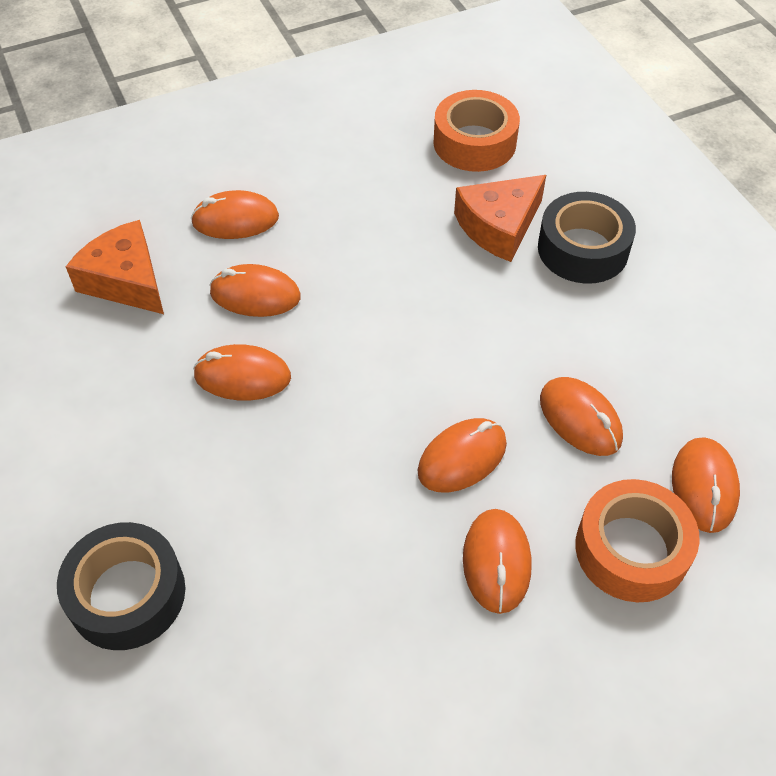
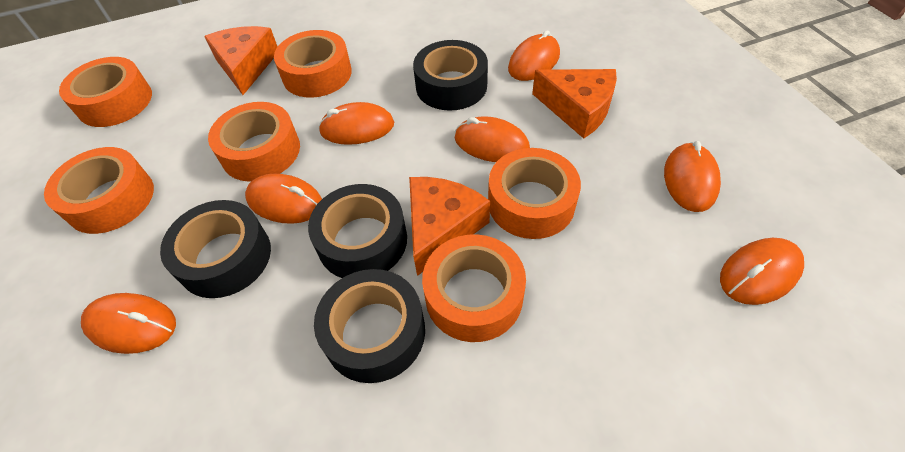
black tape: [57,522,185,650] [538,192,636,284] = 2 -> [160,200,271,298] [308,184,407,278] [314,269,425,383] [413,40,488,111] = 4
orange cheese: [66,220,164,314] [454,175,546,262] = 2 -> [204,26,278,95] [409,177,490,276] [532,69,617,139] = 3
orange tape: [433,90,520,172] [575,479,700,602] = 2 -> [44,147,154,234] [59,57,152,127] [208,102,300,182] [274,30,352,98] [422,234,526,342] [488,148,581,239] = 6

